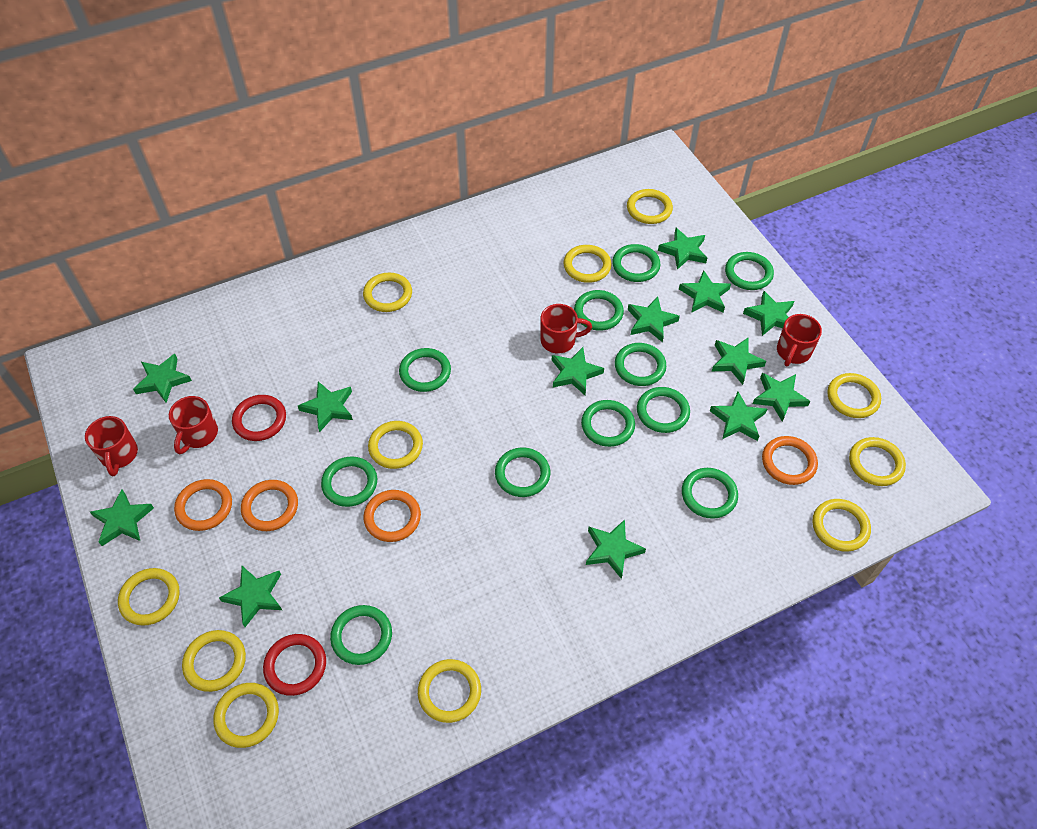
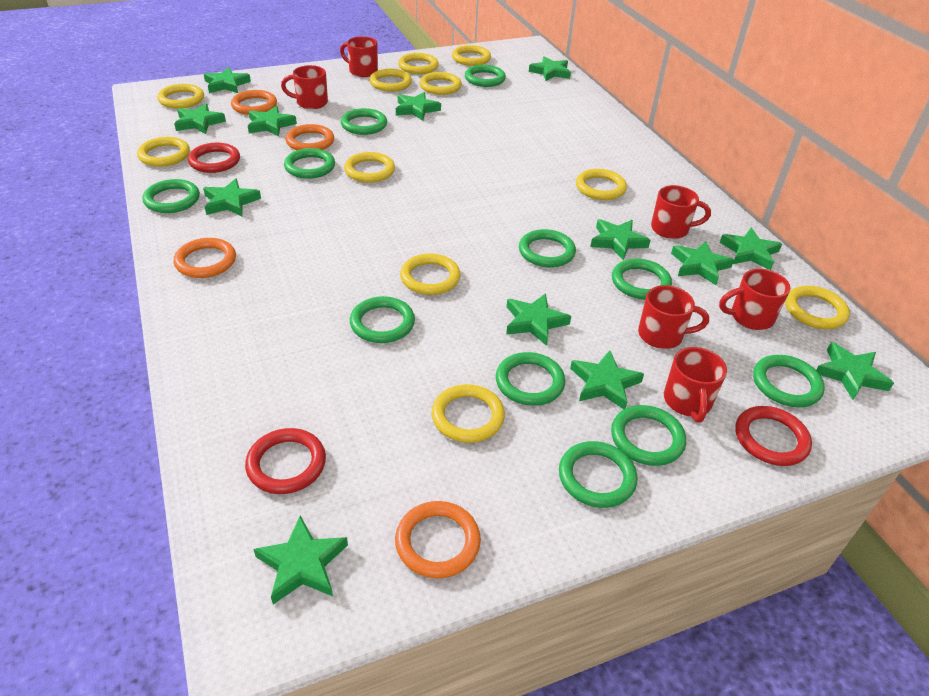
red mug: [85,416,138,476] [169,396,218,454] [541,304,592,353] [777,314,822,366] = 4 -> [281,65,328,109] [340,36,378,77] [638,285,709,349] [651,185,711,239] [664,347,727,422] [719,269,790,330] = 6
red ring: [232,395,286,441] [263,634,326,696] = 2 -> [188,143,240,173] [245,428,326,494] [735,406,812,466] = 3

